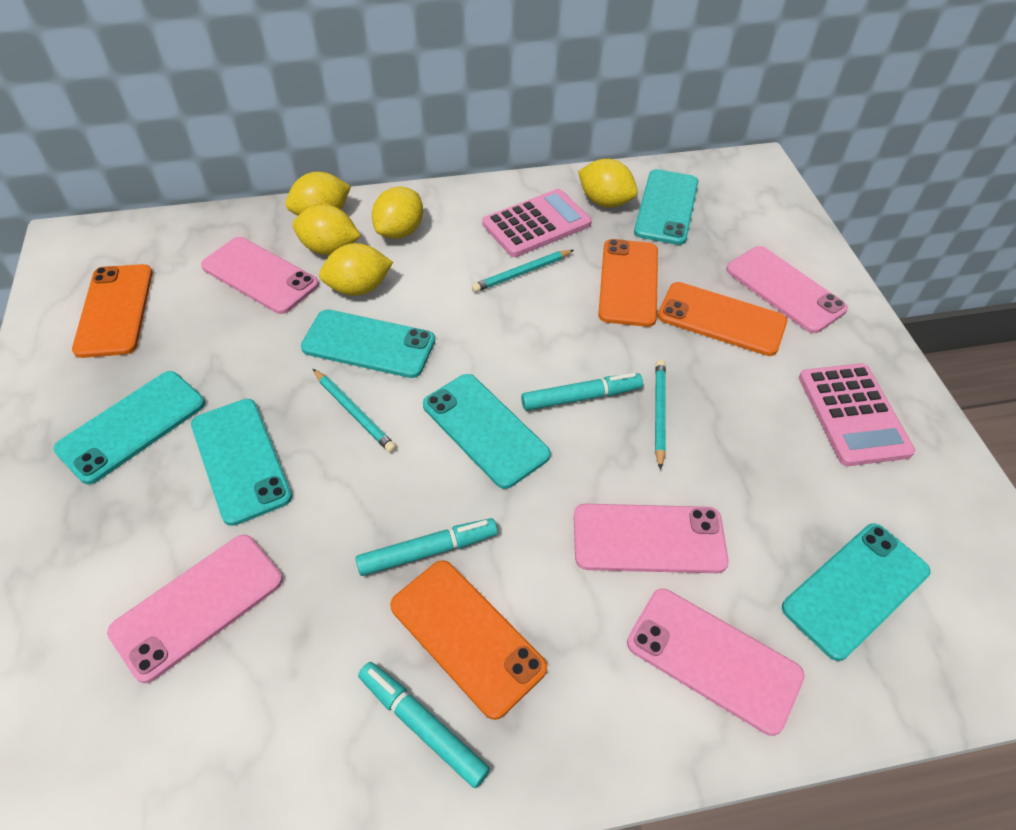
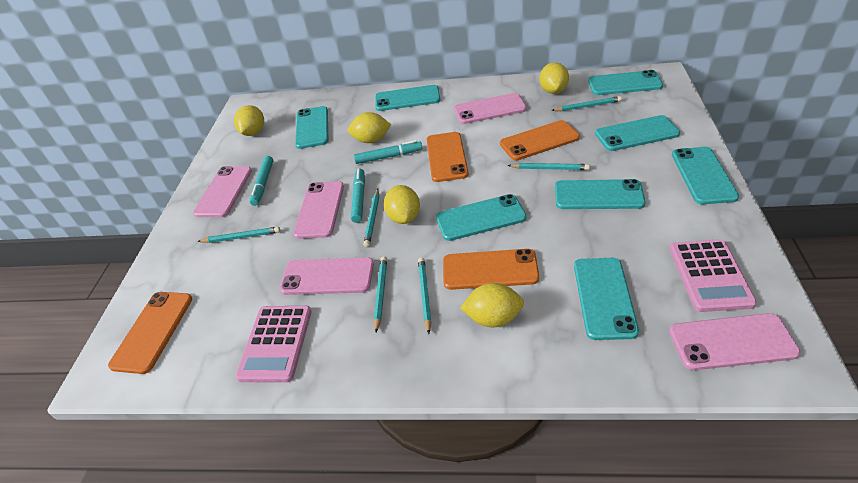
turquoise pencil: [313,369,396,453] [472,250,574,292] [655,360,666,470] = 3 -> [197,227,280,243] [363,189,379,247] [374,256,387,333] [418,257,431,334] [508,163,590,170] [551,96,622,111] = 6
turquoise phone: [53,371,205,484] [191,399,292,526] [301,310,435,378] [423,374,551,489] [634,169,698,245] [782,523,930,661] = 6 -> [295,106,328,149] [375,85,440,111] [436,194,526,241] [555,179,646,209] [574,258,639,340] [588,70,663,95] [595,115,680,151] [672,147,739,204] = 8

